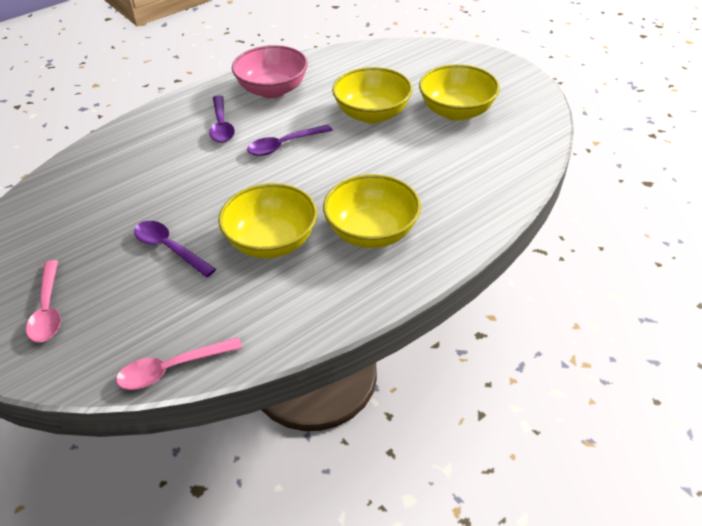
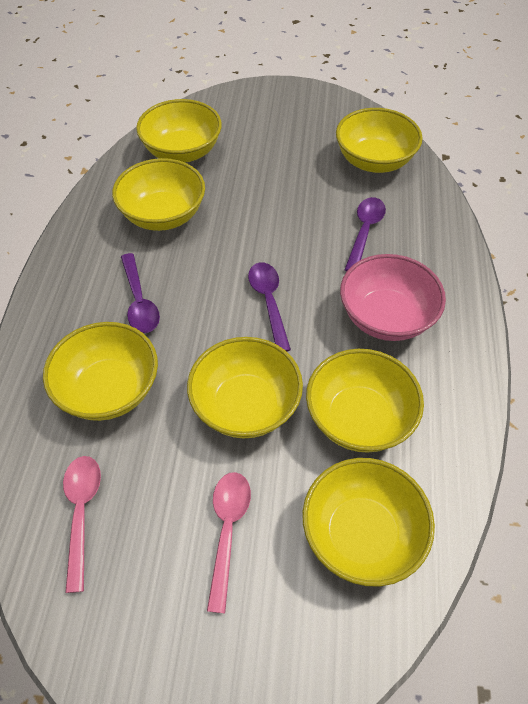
yellow bowl: [218,183,317,258] [323,174,421,248] [332,67,413,123] [419,64,500,121] = 4 -> [43,322,158,421] [112,158,205,231] [136,99,222,163] [187,337,303,439] [302,458,435,586] [306,349,424,453] [336,108,423,173] = 7

